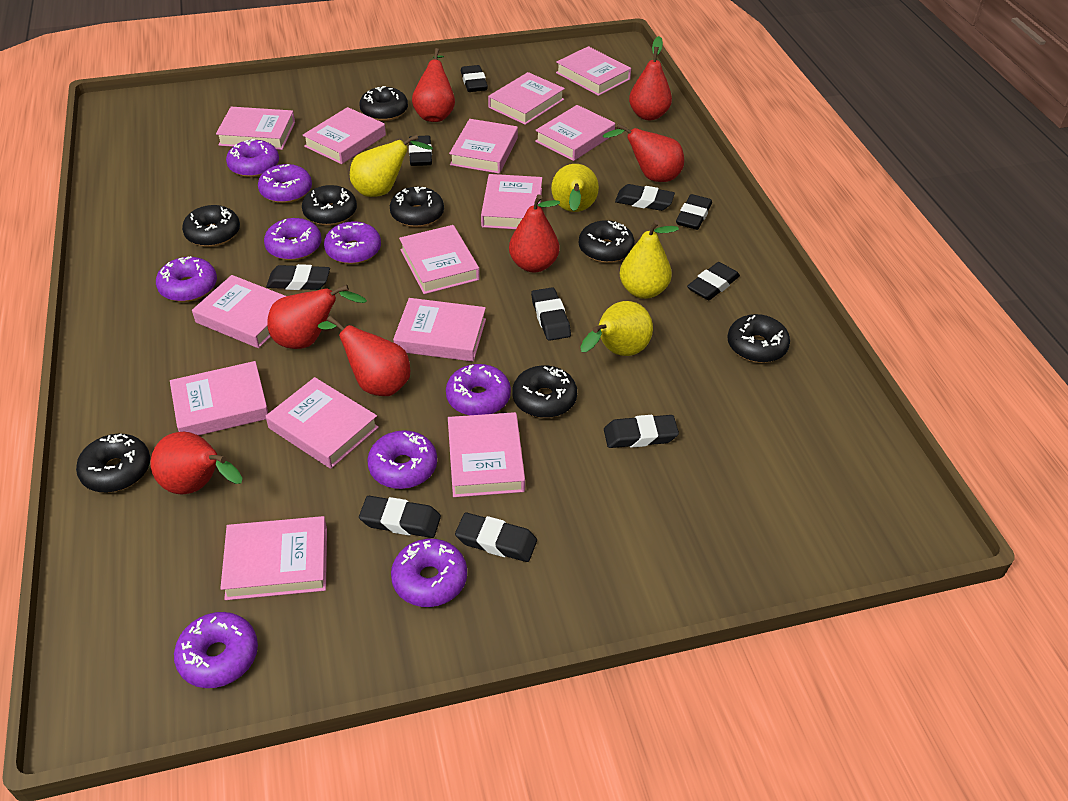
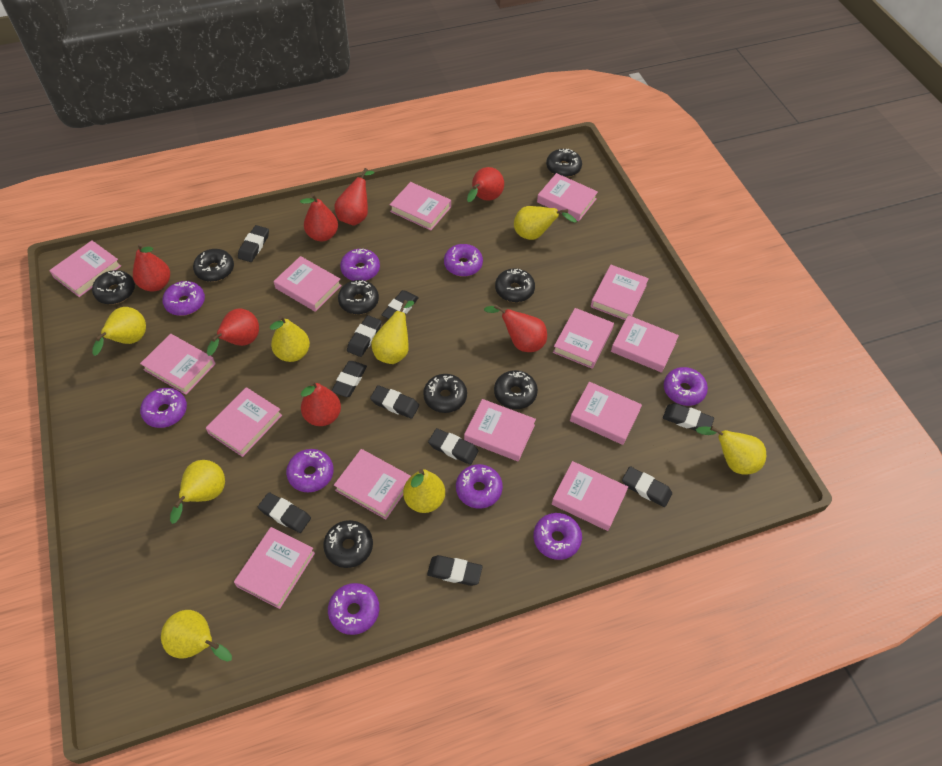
yellow pear: [350,134,433,197] [551,164,599,212] [580,301,653,356] [620,220,679,299] = 4 -> [92,307,146,356] [161,610,232,662] [170,460,225,524] [270,315,310,362] [371,300,414,364] [403,469,445,513] [514,206,577,240] [696,426,766,474] = 8

